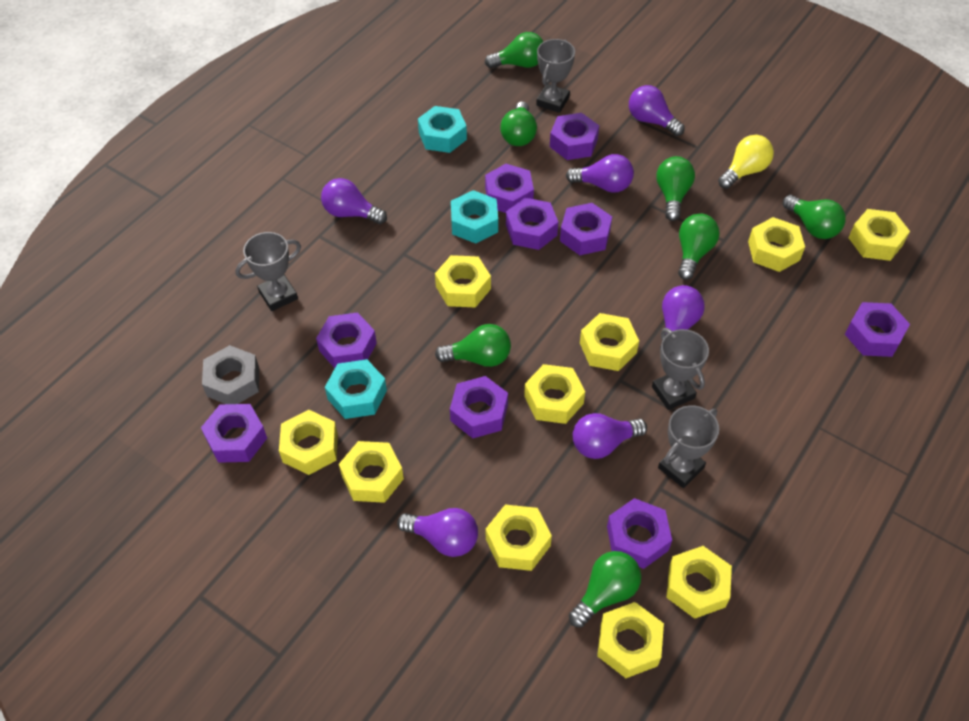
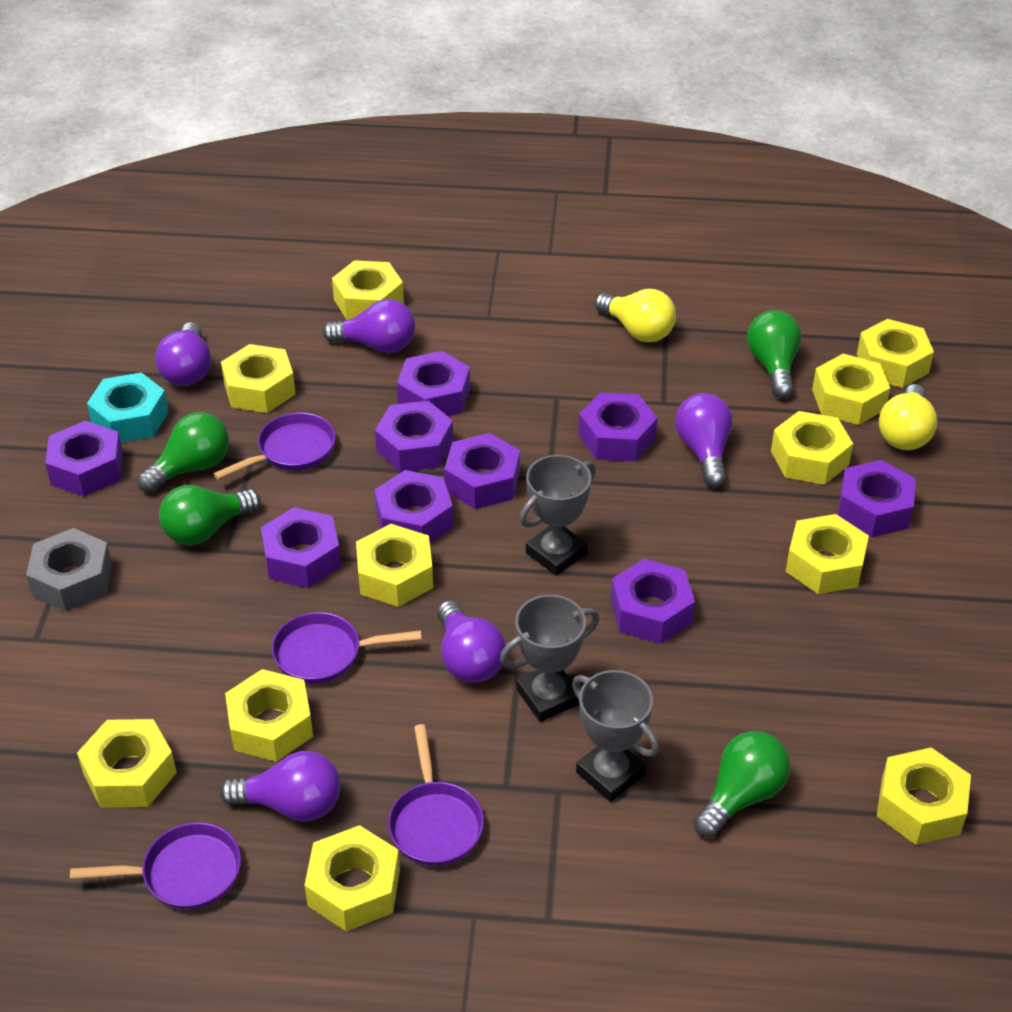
green light bulb: [435,324,511,367] [485,32,543,68] [500,101,537,146] [569,551,641,627] [656,156,695,221] [678,213,719,280] [783,195,846,239] = 7 -> [137,412,229,493] [159,485,261,545] [693,731,790,837] [747,310,802,398] = 4
grey trophy: [235,232,301,311] [536,39,575,113] [652,328,709,410] [658,405,719,488] = 4 -> [500,595,599,722] [519,455,596,576] [572,670,659,802] = 3
purple light bulb: [321,178,387,224] [397,508,478,557] [566,154,634,193] [573,413,647,459] [629,85,685,136] [660,285,705,349] = 6 -> [155,322,211,386] [220,751,340,822] [323,299,415,353] [437,600,506,683] [675,393,733,487] = 5
purple pan: none = 0 -> [70,822,241,910] [213,412,336,480] [272,612,422,684] [388,724,484,866] = 4
turquoise nut: [325,359,387,419] [418,106,467,153] [451,190,498,243] = 3 -> [87,372,169,443] = 1
yellow light bulb: [718,135,774,189] = 1 -> [595,289,676,342] [879,384,937,450] = 2
yellow nut: [279,410,338,475] [339,441,404,503] [435,255,491,308] [486,505,552,571] [524,364,585,424] [580,313,639,371] [597,602,664,678] [666,546,732,619] [748,217,805,272] [849,209,910,261] = 10 -> [77,719,177,807] [221,344,296,413] [225,669,313,762] [304,825,400,931] [332,260,404,320] [356,524,433,607] [771,411,853,485] [786,514,869,594] [812,354,890,425] [857,319,934,388] [877,747,971,845] = 11

